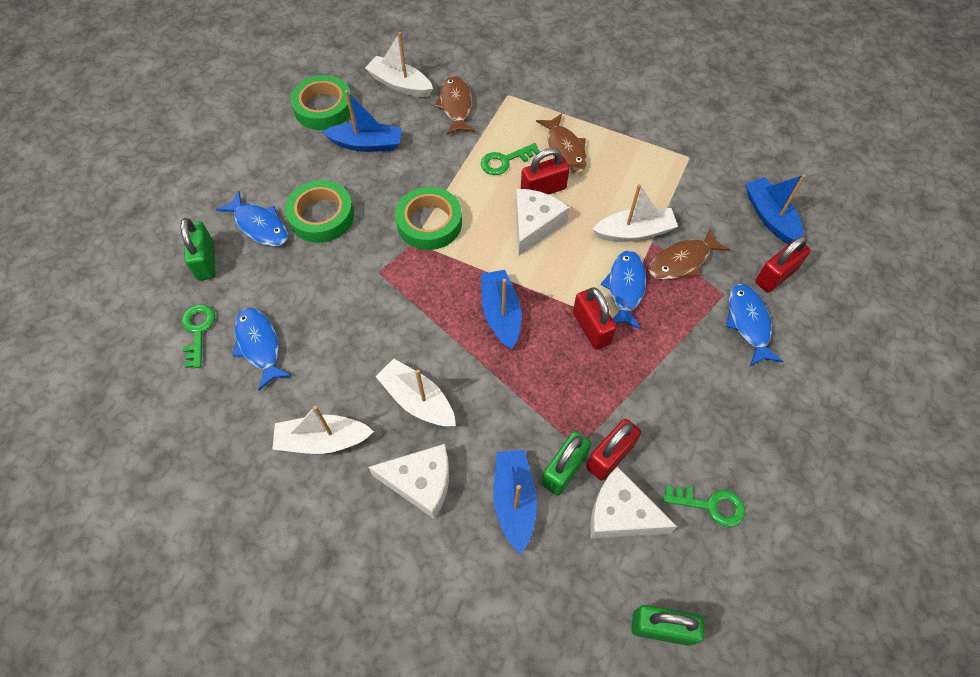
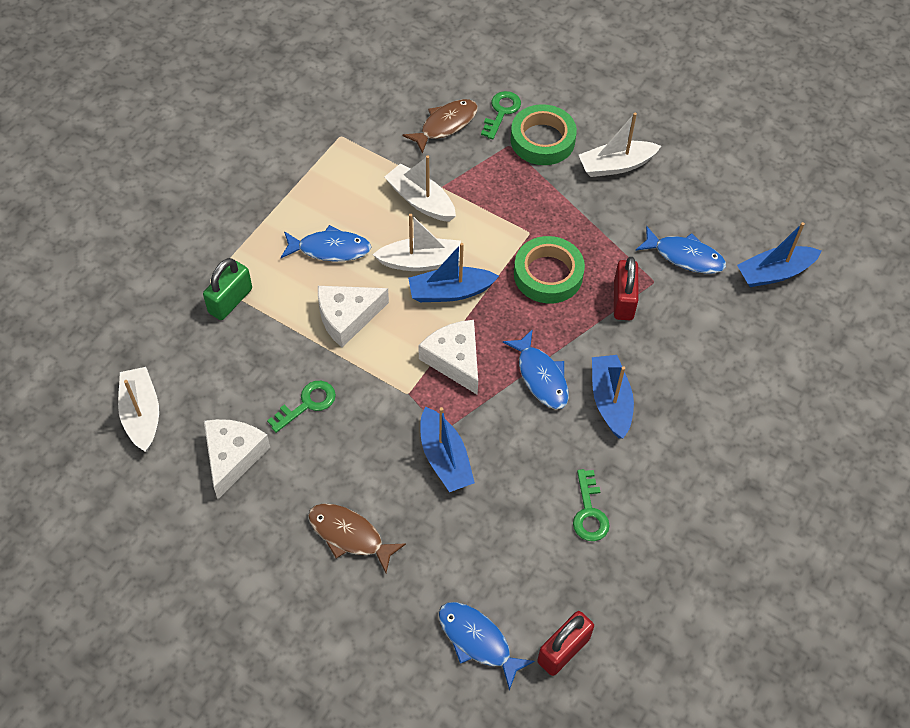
brown fish: [434,76,475,135] [536,113,587,173] [649,228,730,280] = 3 -> [308,503,406,573] [403,99,478,154] = 2
green padlock: [180,218,216,281] [542,431,592,496] [632,605,704,646] = 3 -> [203,258,252,320] = 1
green tape: [285,180,354,243] [290,75,353,130] [395,187,462,250] = 3 -> [510,104,577,165] [514,236,585,304] = 2
red padlock: [521,148,569,195] [573,287,617,350] [586,419,641,480] [755,236,810,293] = 4 -> [537,611,594,676] [614,257,638,320] = 2

